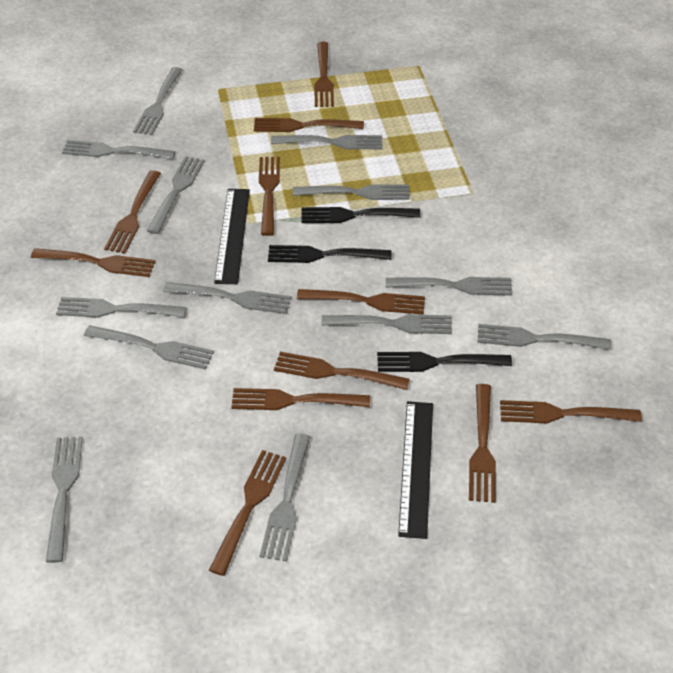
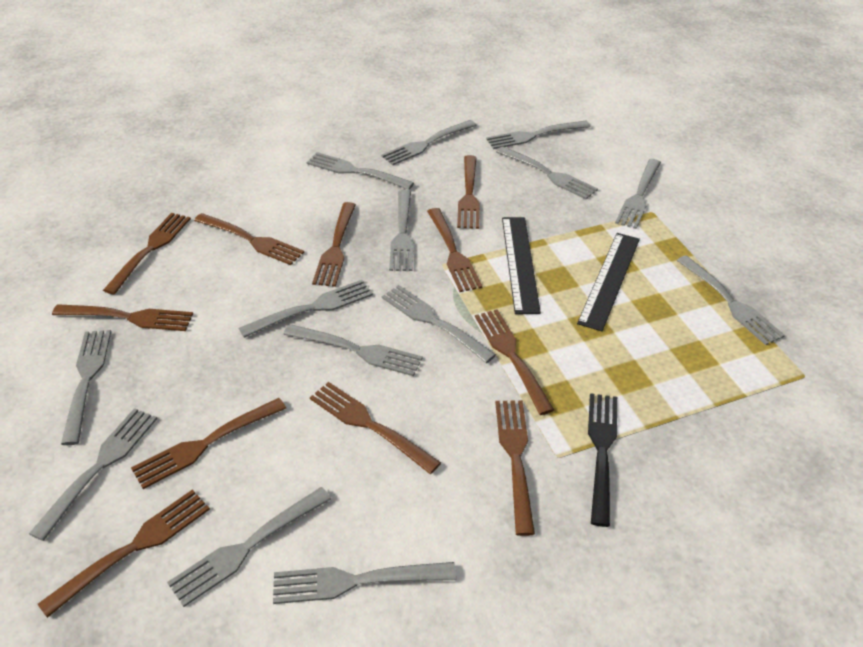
black fork: [268,245,391,263] [301,207,421,223] [377,352,512,372] = 3 -> [588,393,617,527] = 1
grey fork: [46,436,83,563] [56,297,187,318] [62,140,175,159] [84,325,214,370] [133,67,183,135] [147,156,205,234] [163,282,291,314] [260,434,310,562] [271,135,382,149] [293,184,410,200] [322,314,452,334] [386,277,512,296] [478,324,611,350] = 13 -> [29,408,157,541] [61,330,111,445] [167,487,331,607] [239,280,373,338] [273,562,456,604] [283,324,423,376] [307,152,414,190] [381,120,477,165] [382,285,496,363] [389,190,414,271] [486,120,590,149] [496,146,598,199] [615,159,661,229] [677,255,785,345] = 14

